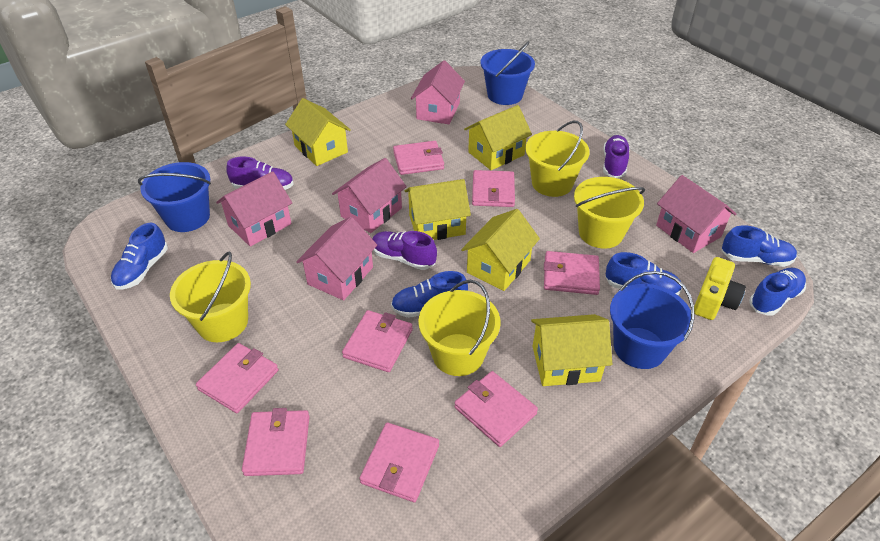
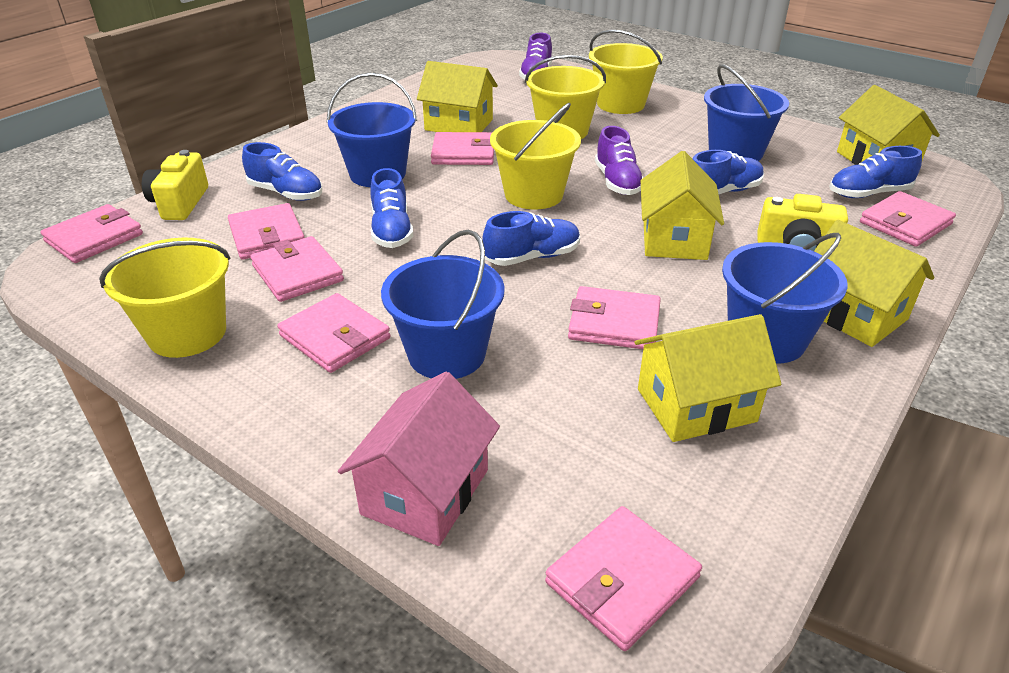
blue bucket: [138,162,211,232] [481,41,535,105] [610,271,694,369] = 3 -> [327,73,417,187] [381,230,505,379] [704,64,789,161] [722,233,848,364] = 4
pink house: [216,172,292,247] [296,217,377,300] [332,158,407,233] [411,60,465,124] [656,175,736,253] = 5 -> [338,371,500,546] = 1
purple shoe: [226,156,294,190] [372,231,437,270] [603,135,630,178] = 3 -> [519,33,552,79] [595,126,643,195] = 2
yellow camera: [694,257,746,320] = 1 -> [142,150,208,220] [757,194,848,251] = 2

